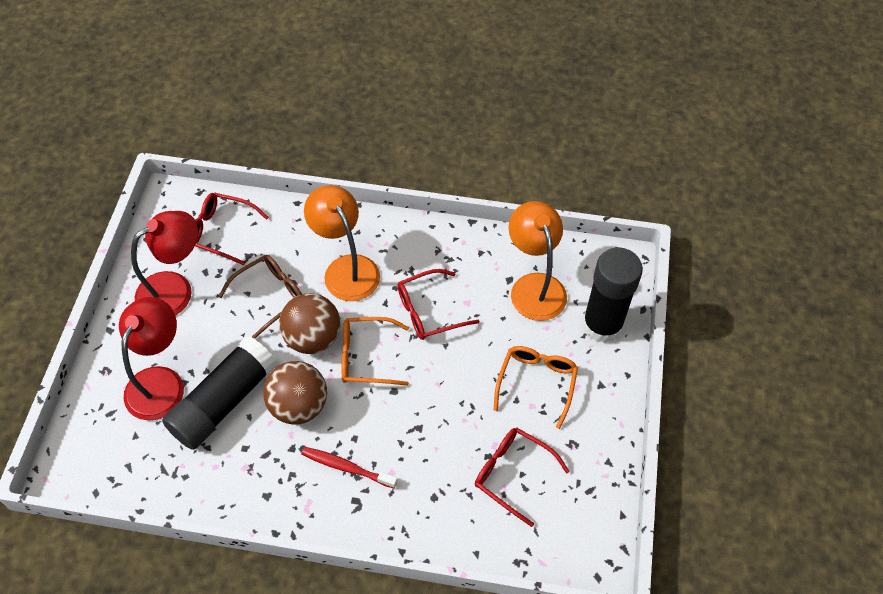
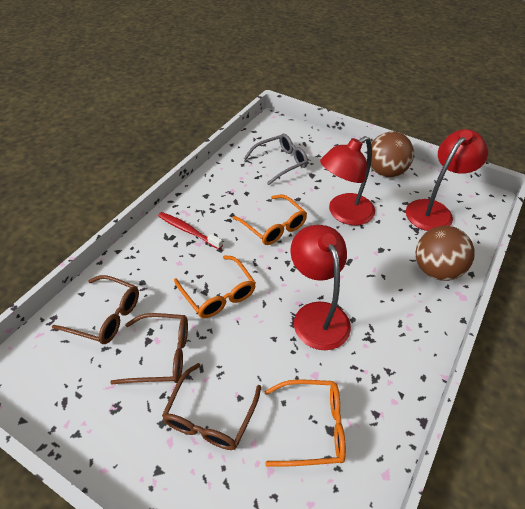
black glue stick: [162,336,277,450] [582,247,643,343] = 2 -> none = 0
brown glasses: [218,255,302,339] = 1 -> [52,275,139,344] [110,313,188,385] [162,363,261,450] = 3
grey glasses: none = 0 -> [244,134,308,185] = 1
orange glasses: [342,317,409,386] [494,346,578,429] = 2 -> [174,255,256,318] [233,195,307,245] [264,379,346,467] = 3
orange lamp: [304,185,380,301] [508,201,567,321] = 2 -> none = 0
red glasses: [195,193,269,265] [398,269,479,340] [475,427,570,527] = 3 -> none = 0
red lamp: [119,297,184,421] [131,211,198,315] = 2 -> [290,225,351,351] [320,136,375,225] [406,129,488,231] = 3

